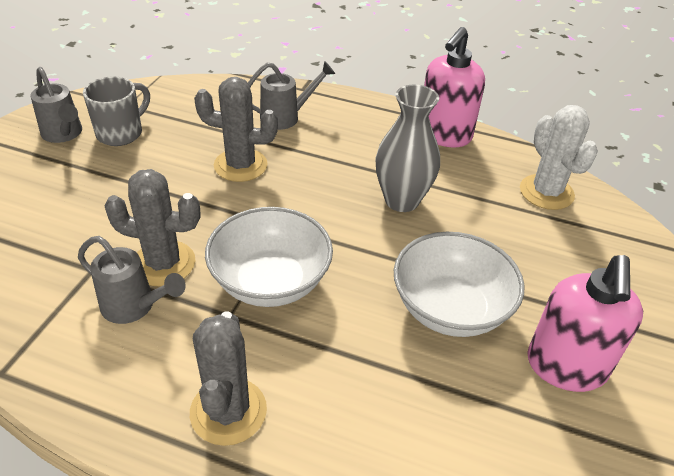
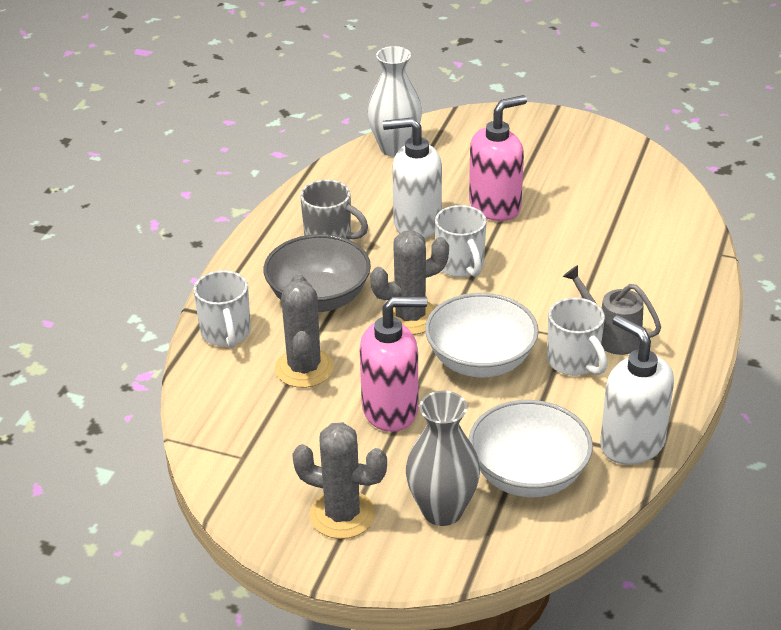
grey bowl: none = 0 -> [264,234,371,312] = 1
grey watering can: [31,67,82,143] [78,236,186,324] [248,61,335,130] = 3 -> [563,265,661,355] = 1
white cactus: [520,105,598,210] = 1 -> none = 0
white mug: none = 0 -> [193,270,251,348] [435,205,487,277] [547,297,607,376] = 3
white soap dispenser: none = 0 -> [383,117,442,238] [600,315,674,465] = 2
white vase: none = 0 -> [367,46,422,157] = 1

